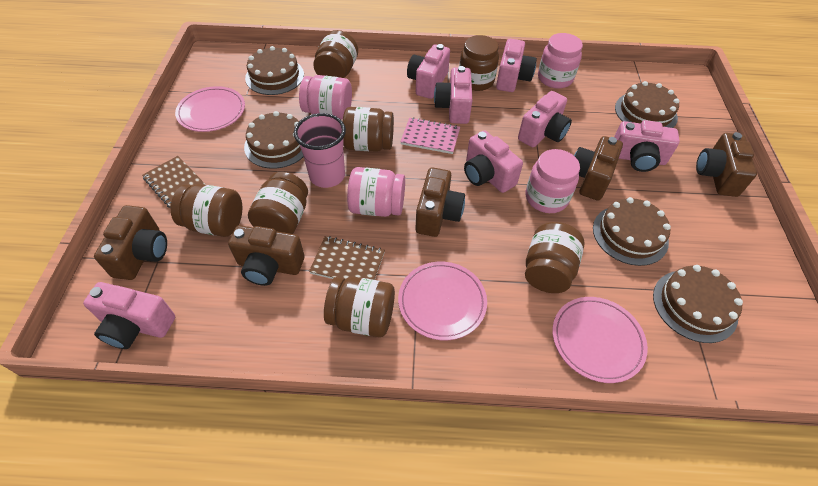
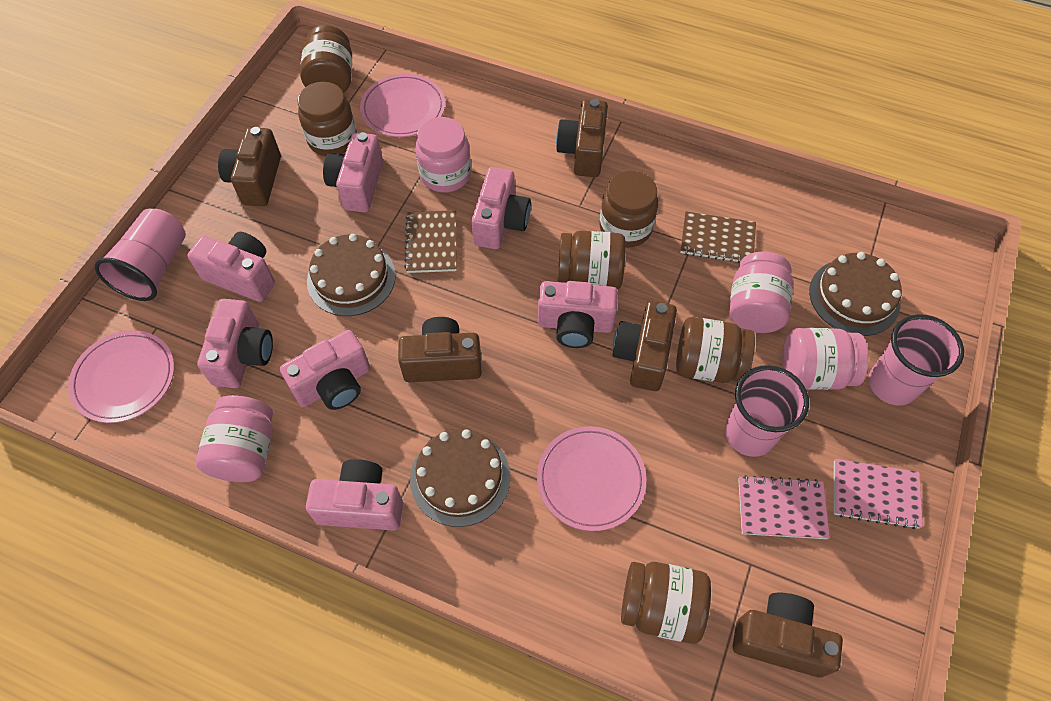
brown cake: [244,111,304,169] [245,46,304,95] [593,197,671,266] [615,81,679,128] [653,265,743,343] = 5 -> [307,234,396,316] [410,429,510,527] [809,252,902,336] = 3
brown jar: [171,184,242,237] [248,172,308,234] [313,30,358,78] [324,277,395,337] [343,107,394,152] [459,35,499,91] [525,222,585,293] = 7 -> [298,82,357,156] [300,25,352,93] [558,231,626,290] [599,171,658,248] [621,562,711,644] [676,317,755,383] = 6
pink cup: [294,113,346,188] = 1 -> [94,209,186,301] [725,365,809,457] [869,314,964,406] = 3
pink notebook: [400,117,460,154] = 1 -> [738,475,830,539] [834,459,923,529] = 2

